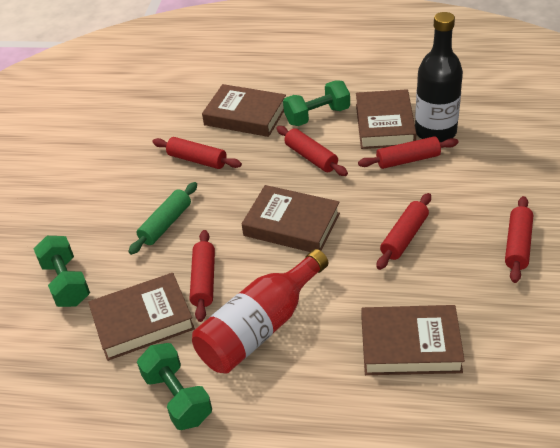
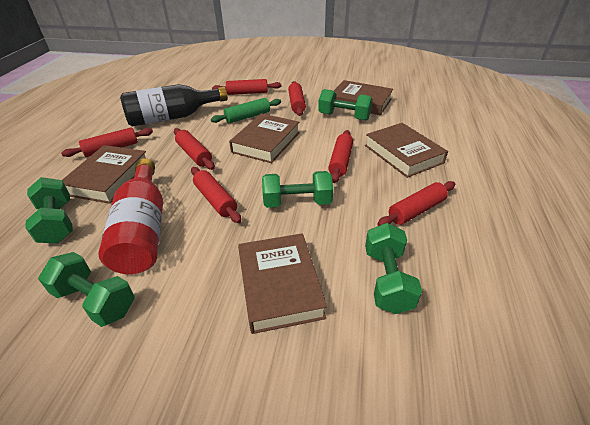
green dumbbell: [34,236,90,307] [137,343,212,430] [283,80,350,126] = 3 -> [25,177,73,243] [38,252,135,327] [262,171,333,208] [318,89,373,120] [365,223,422,314] = 5
red rolling pin: [152,137,242,169] [190,230,215,322] [276,126,348,176] [358,136,459,169] [377,193,431,270] [505,196,533,283] = 6 -> [61,128,153,157] [174,128,215,170] [191,167,241,223] [212,79,281,95] [288,81,306,116] [328,130,353,183] [378,181,455,226] = 7

